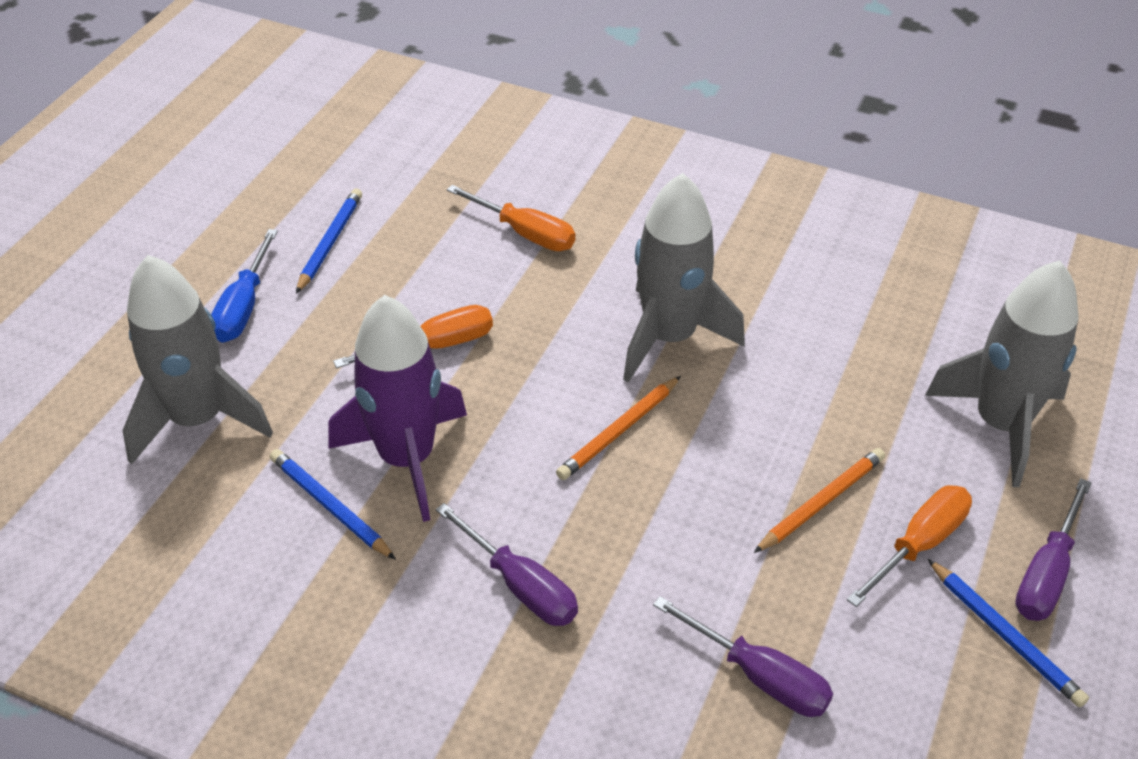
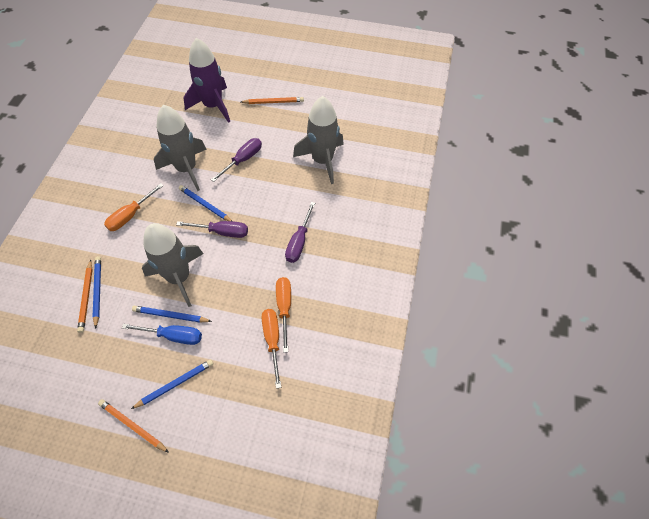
blue pencil: [270,449,396,560] [296,189,362,293] [928,559,1089,707] = 3 -> [92,256,101,329] [131,359,213,409] [132,306,212,323] [179,185,232,221] = 4
orange pencil: [556,376,681,480] [754,448,885,553] = 2 -> [77,259,93,333] [98,399,169,453] [241,97,304,104] = 3

